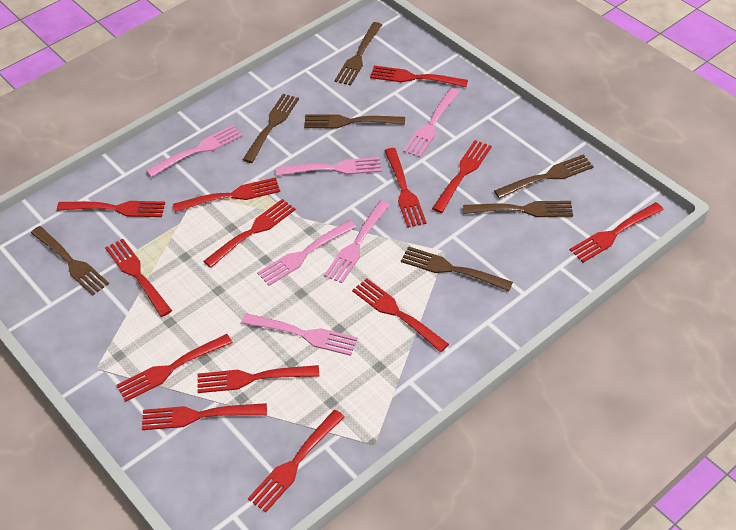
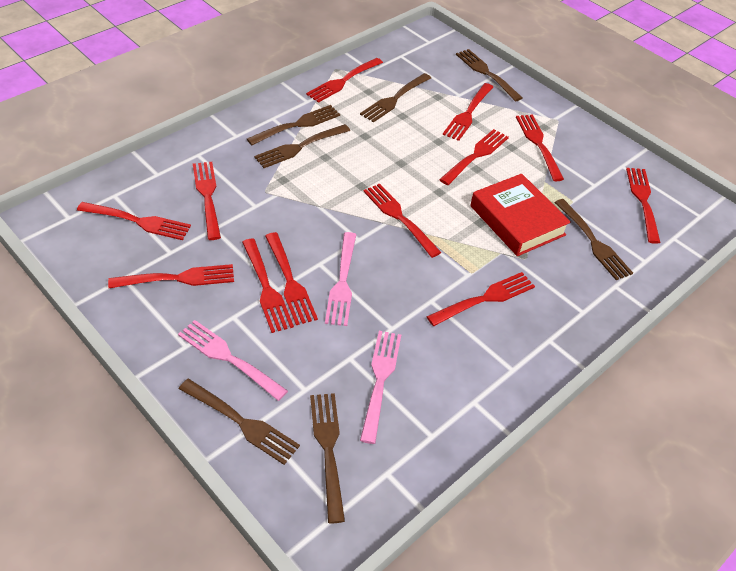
pink fork: [146,125,242,177] [241,313,358,356] [257,220,356,286] [276,157,381,176] [324,200,390,283] [403,88,459,157] = 6 -> [178,320,288,401] [325,232,356,326] [360,331,401,444] = 3
red book: none = 0 -> [470,174,571,256] = 1
red fork: [57,201,165,217] [105,239,172,317] [117,334,233,402] [142,403,267,430] [173,177,280,212] [198,365,319,393] [203,199,296,268] [248,410,345,512] [352,278,449,352] [370,66,468,87] [384,148,427,228] [432,140,492,213] [570,202,664,263] = 13 -> [77,202,191,240] [108,264,234,288] [193,162,221,240] [242,239,294,333] [265,232,318,325] [306,58,383,103] [363,183,442,258] [426,272,535,326] [439,129,509,185] [443,83,493,141] [516,114,564,181] [626,168,661,244] = 12

